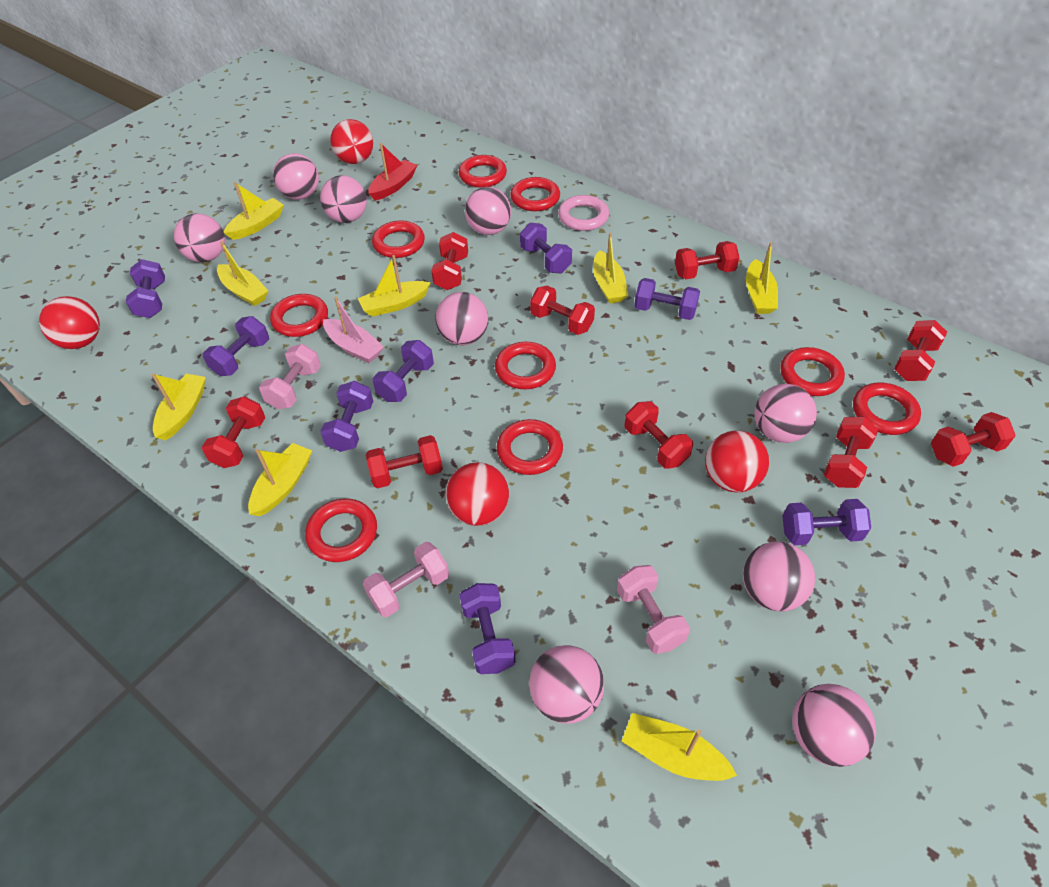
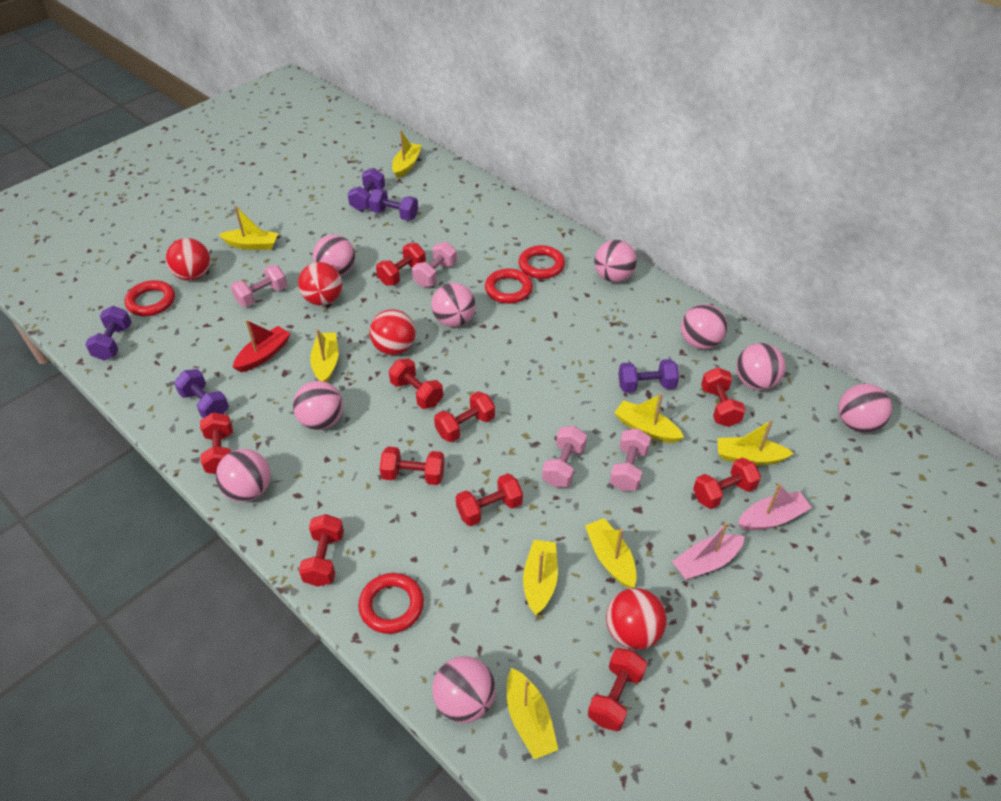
pink boat: [323,297,384,363] = 1 -> [672,522,745,580] [738,483,812,531] = 2
pink dumbbell: [259,344,321,409] [363,542,449,617] [617,565,690,654] = 3 -> [230,265,287,307] [412,242,457,287] [542,426,587,487] [610,429,651,491] = 4
pink ring: [558,195,609,231] = 1 -> none = 0
purple dumbbell: [126,259,165,318] [203,316,269,376] [320,381,373,452] [373,340,434,402] [459,583,516,674] [520,223,572,273] [634,278,700,320] [782,499,871,545] = 8 -> [85,306,131,360] [174,369,229,418] [348,168,385,211] [368,189,418,221] [618,359,679,393] = 5
red dumbbell: [202,396,265,468] [366,435,443,488] [431,232,468,290] [530,286,595,335] [625,401,693,469] [675,241,740,279] [824,416,878,488] [894,320,947,381] [931,412,1015,467] = 9 -> [200,413,233,474] [299,514,344,587] [376,243,426,285] [380,446,445,485] [389,358,443,409] [434,391,495,442] [456,473,523,526] [588,648,647,731] [693,457,761,509] [701,367,746,427] = 10
red ring: [270,294,328,337] [305,499,377,562] [372,221,425,258] [459,155,507,188] [495,342,556,389] [497,419,563,475] [510,177,560,211] [780,347,845,396] [853,383,921,435] = 9 -> [124,280,175,316] [358,573,424,634] [485,268,533,304] [518,245,565,279] = 4

